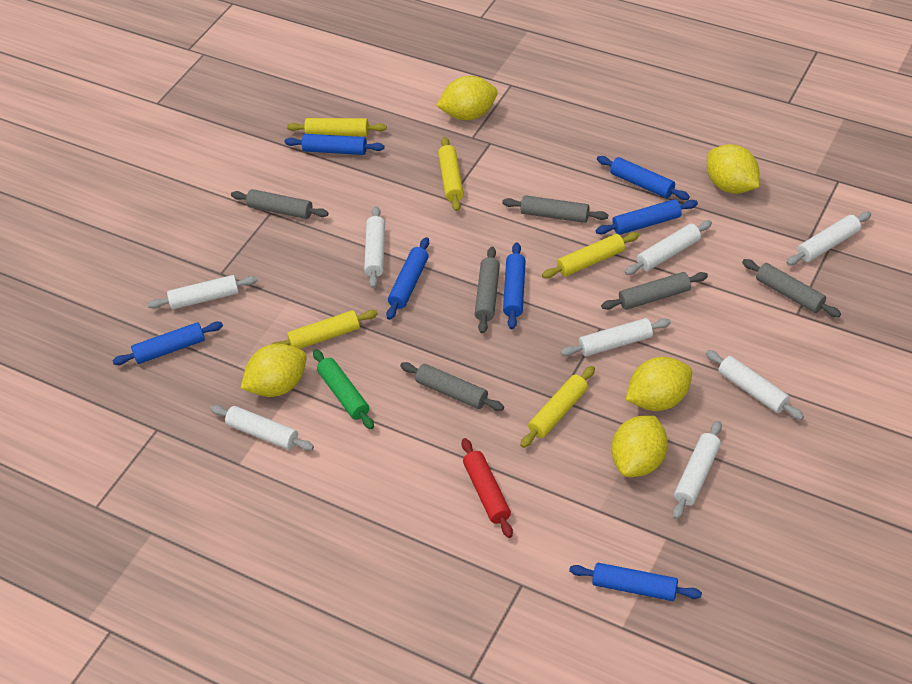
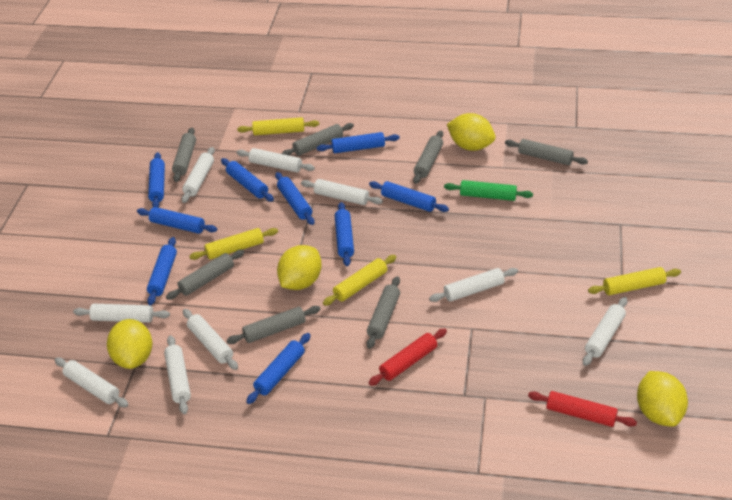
blue rolling pin: [112,321,223,365] [285,134,384,155] [386,237,429,320] [503,243,526,329] [569,563,702,601] [596,199,698,235] [597,156,690,200] = 7 -> [137,207,217,234] [147,237,177,305] [148,152,165,208] [221,158,274,202] [246,333,311,404] [275,172,314,225] [317,132,400,153] [335,202,354,266] [369,181,449,212] = 9
grey rolling pin: [231,189,329,219] [400,362,504,411] [475,247,500,334] [502,195,608,223] [601,272,708,310] [742,259,841,317] = 6 -> [166,249,244,300] [172,128,196,182] [226,306,321,344] [281,123,354,156] [367,276,400,349] [413,130,443,184] [505,139,588,165] = 7
red rolling pin: [462,438,513,538] = 1 -> [369,328,447,386] [528,391,637,427] = 2
white rolling pin: [148,275,258,309] [210,405,314,451] [364,206,385,288] [560,318,671,356] [625,220,712,275] [673,421,722,519] [706,350,804,420] [786,212,871,265] = 8 -> [55,358,128,407] [73,304,170,323] [164,335,191,414] [182,147,215,203] [183,309,238,370] [236,148,315,172] [301,179,383,205] [429,268,518,302] [583,297,627,366] = 9
yellow lemon: [240,344,307,397] [436,76,498,120] [611,415,668,477] [626,357,692,411] [707,144,759,194] = 5 -> [107,319,152,369] [277,245,322,290] [447,113,495,151] [637,371,688,427] = 4
yellow rolling pin: [272,310,378,349] [287,118,387,136] [438,137,464,211] [520,366,595,448] [542,232,639,278] = 5 -> [189,228,278,260] [237,117,319,135] [323,255,396,306] [588,267,681,295] = 4

